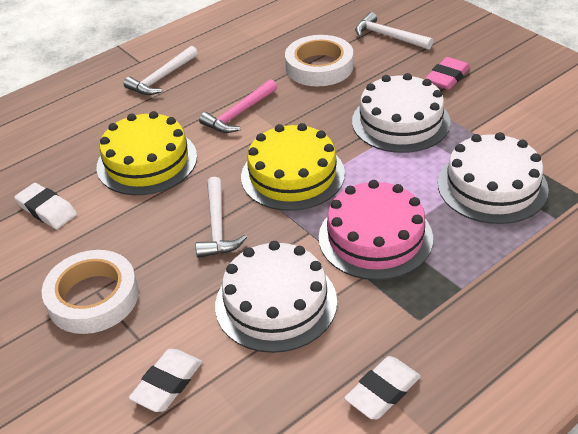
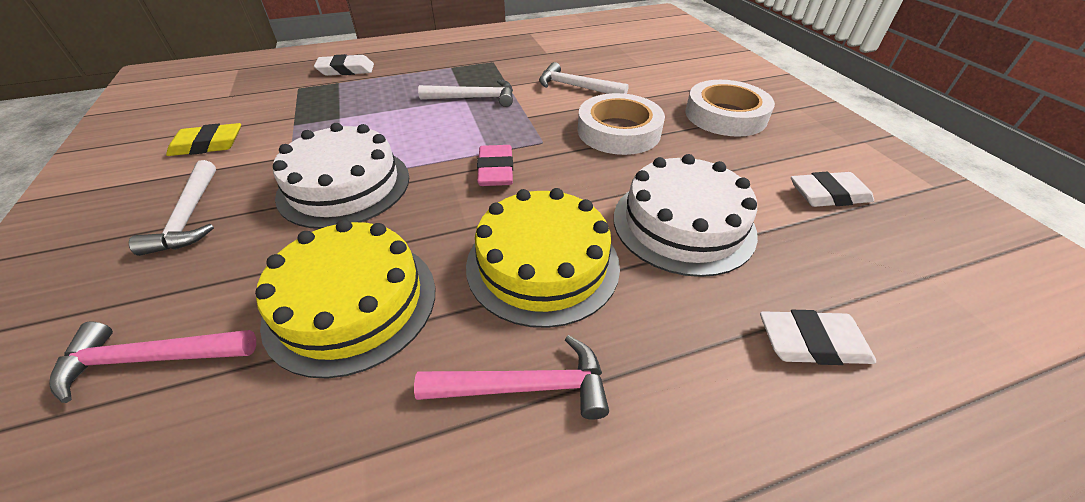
pink cake: [319,180,433,280] = 1 -> none = 0
pink hammer: [199,79,277,133] = 1 -> [49,322,256,403] [414,335,609,420] = 2
white cake: [215,241,337,353] [352,73,451,153] [438,132,549,224] = 3 -> [273,123,409,229] [614,154,758,277] = 2
yellow eraser: none = 0 -> [166,123,241,156] = 1

